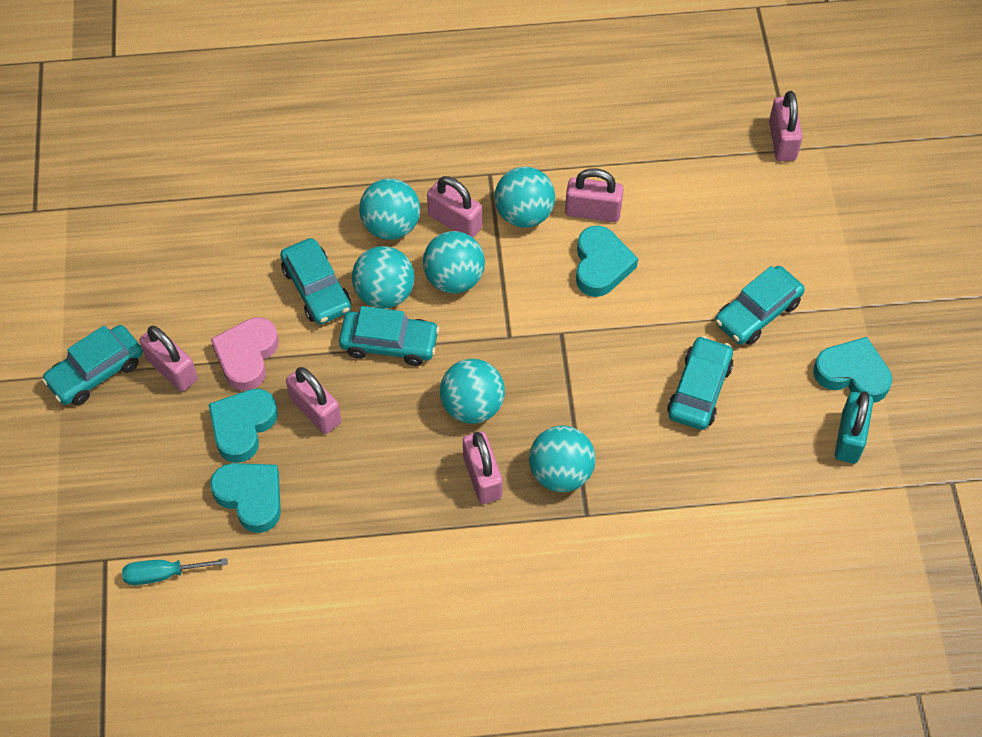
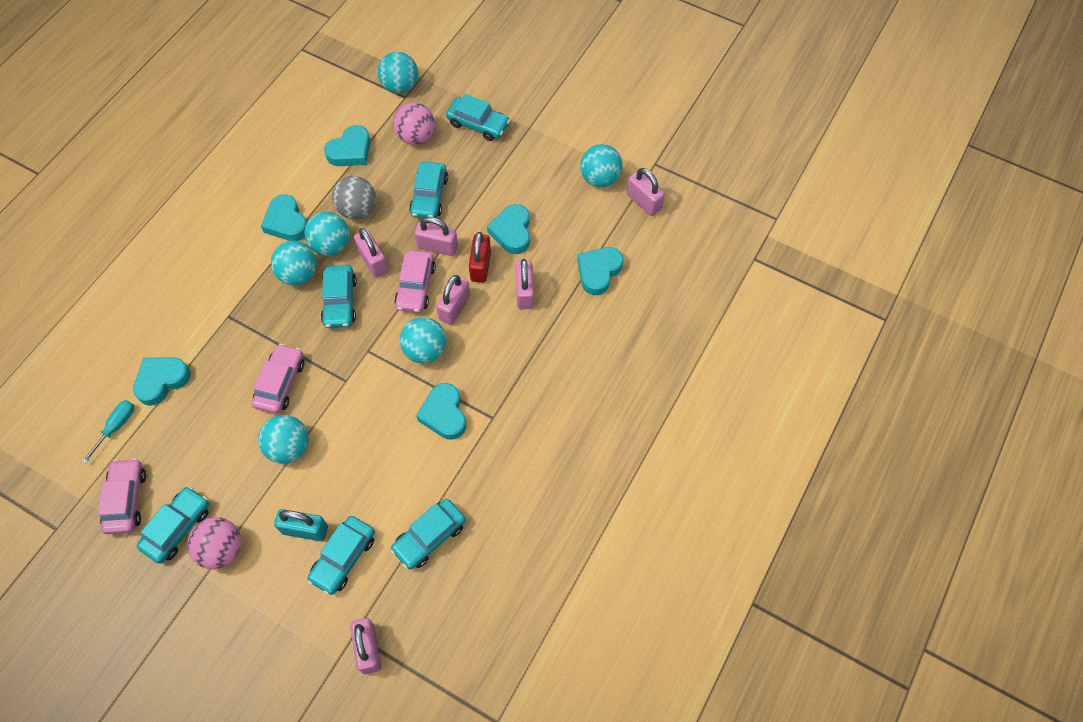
grey ball: none = 0 -> [332,176,376,219] = 1
pink ball: none = 0 -> [187,517,242,569] [393,102,435,145] = 2
pink car: none = 0 -> [98,458,146,534] [252,344,304,414] [394,250,436,313] = 3
pink heart: [211,317,279,391] = 1 -> none = 0
red padlock: none = 0 -> [469,232,491,283] = 1
turquoise car: [42,325,143,405] [280,238,351,324] [339,306,440,366] [667,336,733,430] [715,266,805,345] = 5 -> [137,486,209,564] [307,516,375,595] [321,265,357,328] [390,499,466,570] [409,162,448,218] [446,94,510,141] = 6
turquoise heart: [208,389,278,463] [210,463,281,533] [576,226,638,297] [813,337,892,403] = 4 -> [133,357,190,406] [261,194,307,241] [324,125,371,166] [416,383,466,440] [487,204,530,254] [577,247,623,295] = 6

